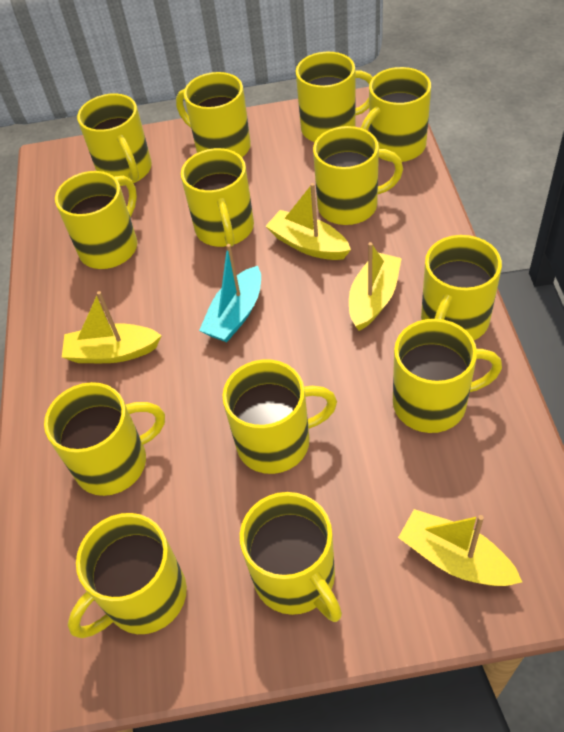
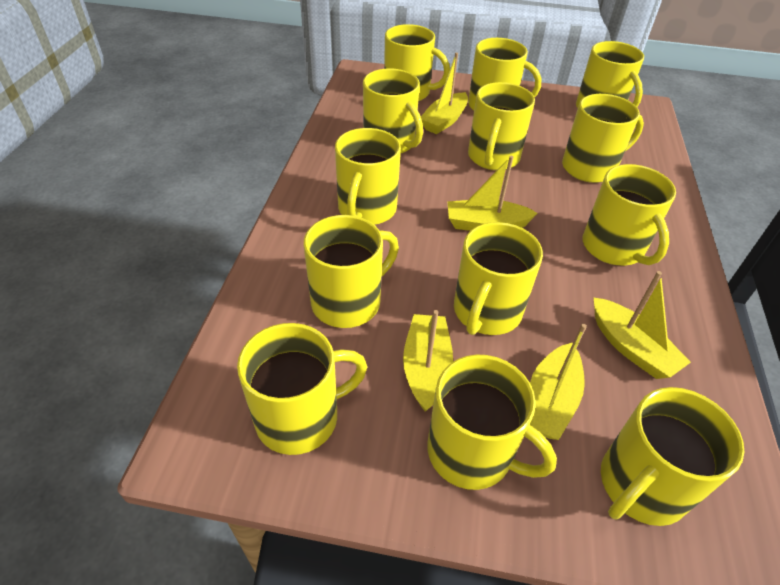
turquoise boat: [199,244,261,342] = 1 -> none = 0
yellow boat: [62,291,162,363] [266,183,351,260] [349,242,402,331] [398,509,522,586] = 4 -> [403,310,453,412] [421,53,468,134] [448,156,538,231] [530,324,587,440] [593,271,691,379] = 5

